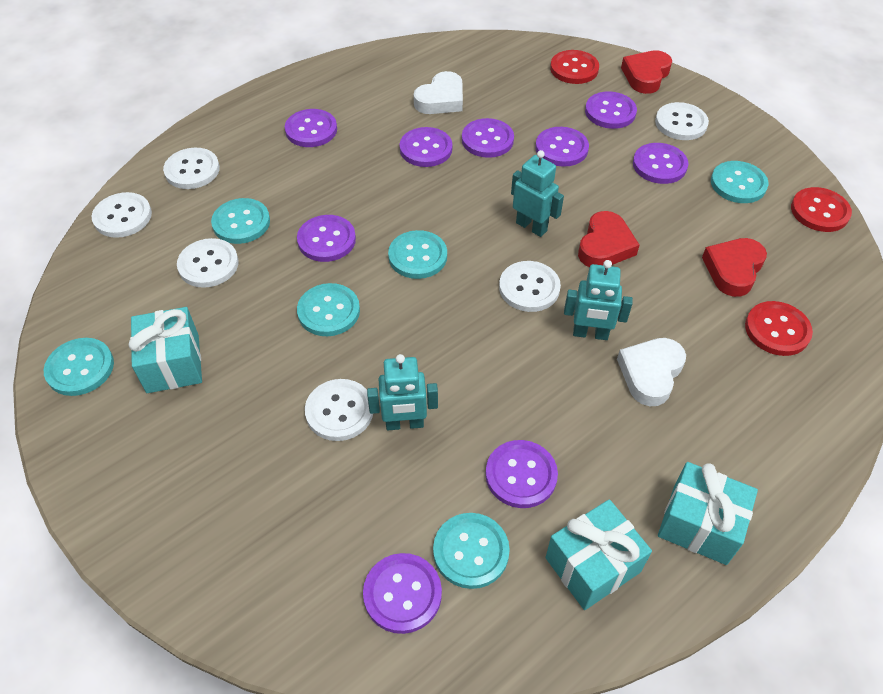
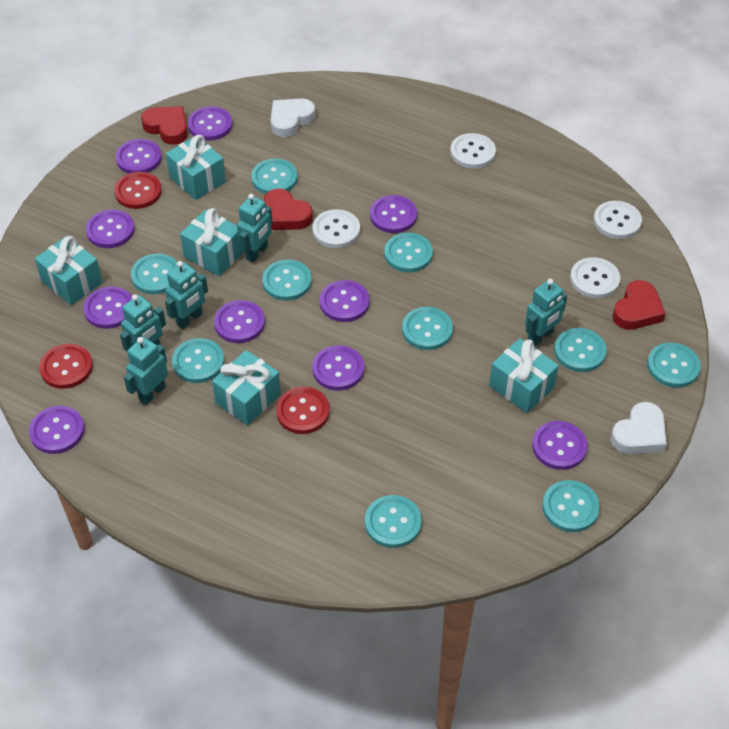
purple button: [285,109,337,147] [297,215,356,262] [363,553,442,634] [399,127,452,167] [462,118,514,158] [486,440,558,508] [535,127,589,167] [585,91,637,129] [633,143,688,184] = 9 -> [29,406,85,454] [83,286,132,329] [86,209,134,248] [116,139,162,173] [188,106,233,141] [214,300,265,343] [312,345,364,390] [320,280,370,322] [370,195,417,233] [532,421,588,470] = 10
turquoise button: [44,338,114,396] [211,198,270,244] [297,283,360,336] [388,230,447,279] [433,513,510,589] [711,161,768,203] = 6 -> [131,254,177,294] [172,338,224,383] [251,159,298,194] [262,259,312,301] [365,495,422,548] [384,233,433,272] [402,307,453,350] [542,480,600,532] [554,328,607,372] [647,342,701,388] = 10
turquoise gift: [128,307,202,393] [545,499,652,610] [658,462,758,565] = 3 -> [35,236,103,305] [166,135,226,200] [180,208,244,276] [212,350,281,426] [489,338,559,413] = 5
turquoise robot: [367,354,438,430] [511,150,564,237] [564,260,633,340] = 3 -> [120,294,166,352] [124,337,168,405] [165,261,208,329] [237,194,272,262] [525,279,567,346] = 5
white button: [92,192,152,238] [163,148,220,189] [177,238,239,288] [305,379,373,441] [499,261,561,312] [655,102,709,140] = 6 -> [312,209,360,248] [450,133,496,169] [570,257,620,298] [594,201,642,239] = 4

